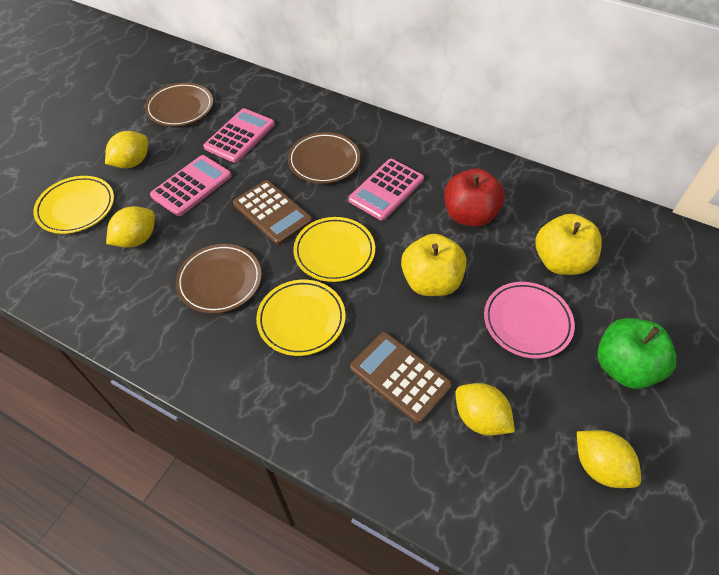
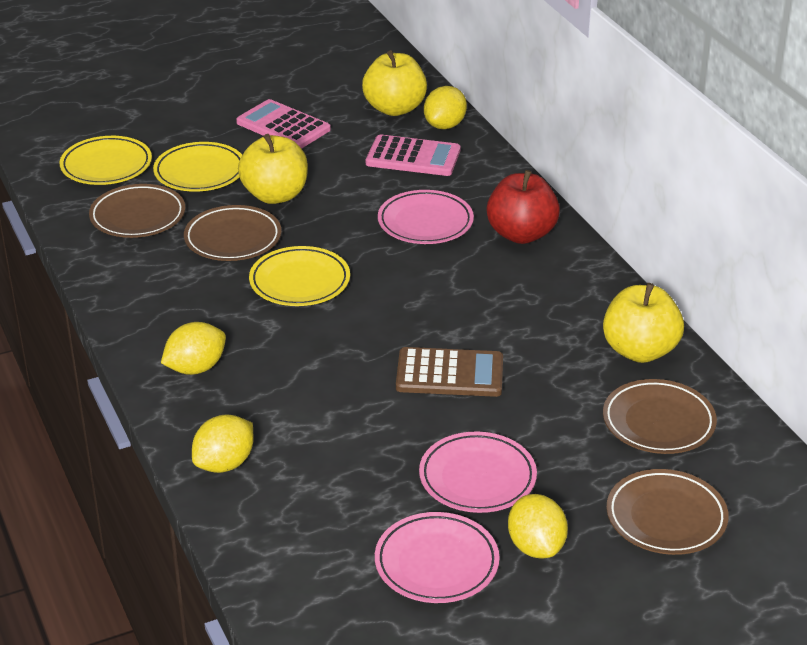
brown calculator: [233,180,312,245] [350,332,452,424] = 2 -> [396,347,503,397] = 1
brown plate: [145,83,213,126] [176,244,262,314] [288,132,360,184] = 3 -> [89,184,185,238] [184,205,281,261] [603,379,717,454] [606,469,729,555] = 4
green apple: [597,318,677,389] = 1 -> none = 0
pink calculator: [150,155,231,216] [203,108,275,163] [349,159,424,221] = 3 -> [236,99,331,149] [366,135,460,176] = 2
pink plate: [484,282,575,359] = 1 -> [375,512,500,603] [378,190,474,244] [419,432,537,513] = 3
yellow apple: [401,234,466,296] [536,214,602,275] = 2 -> [238,134,308,204] [362,50,427,116] [603,283,684,363] = 3

